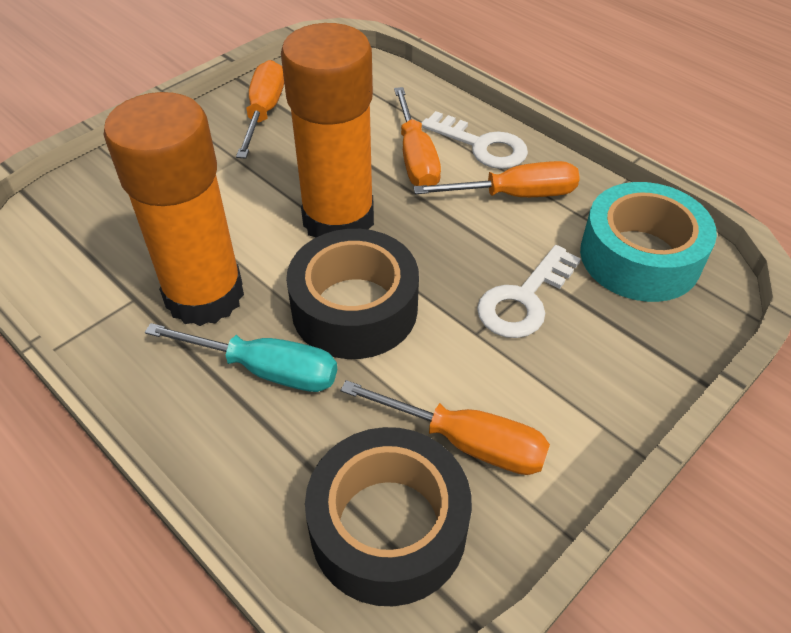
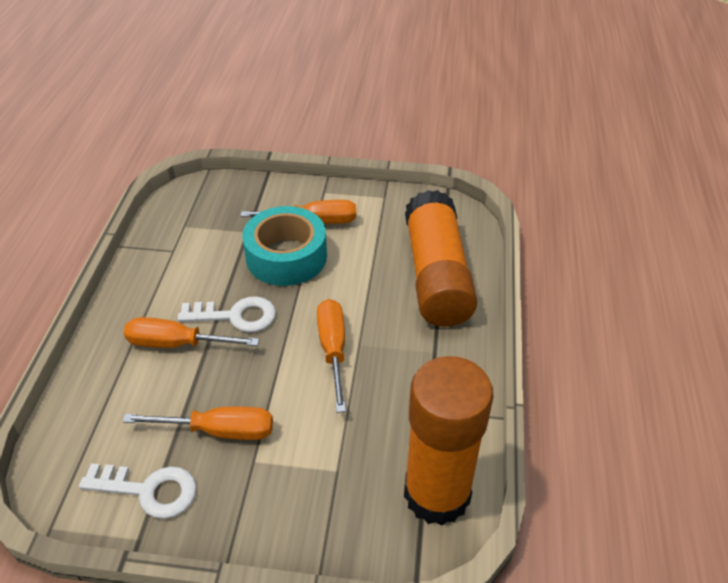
black tape: [286,229,419,359] [305,427,472,606] = 2 -> none = 0
turquoise screwdriver: [145,323,337,392] = 1 -> none = 0

